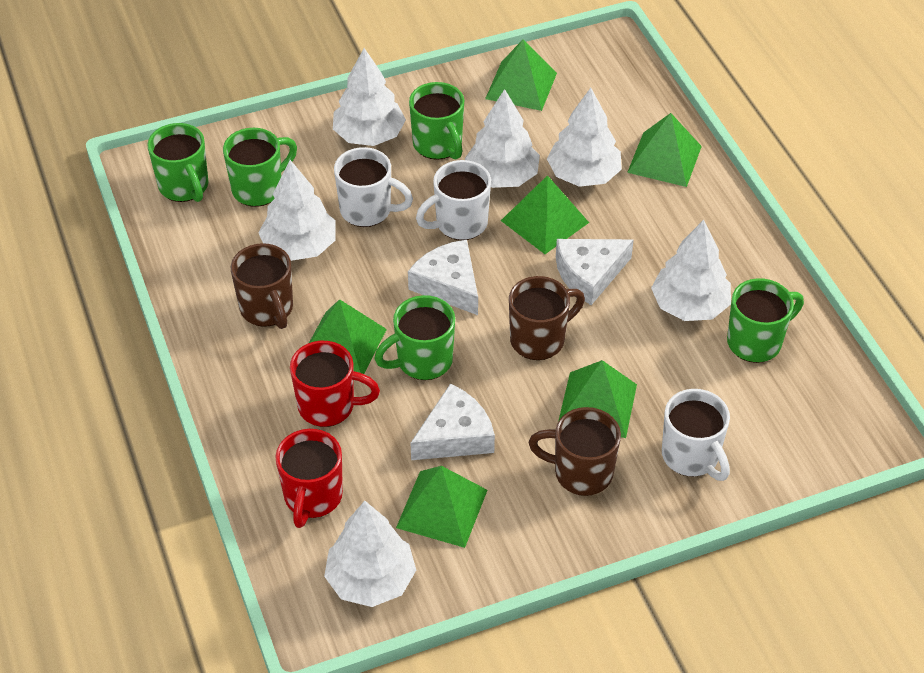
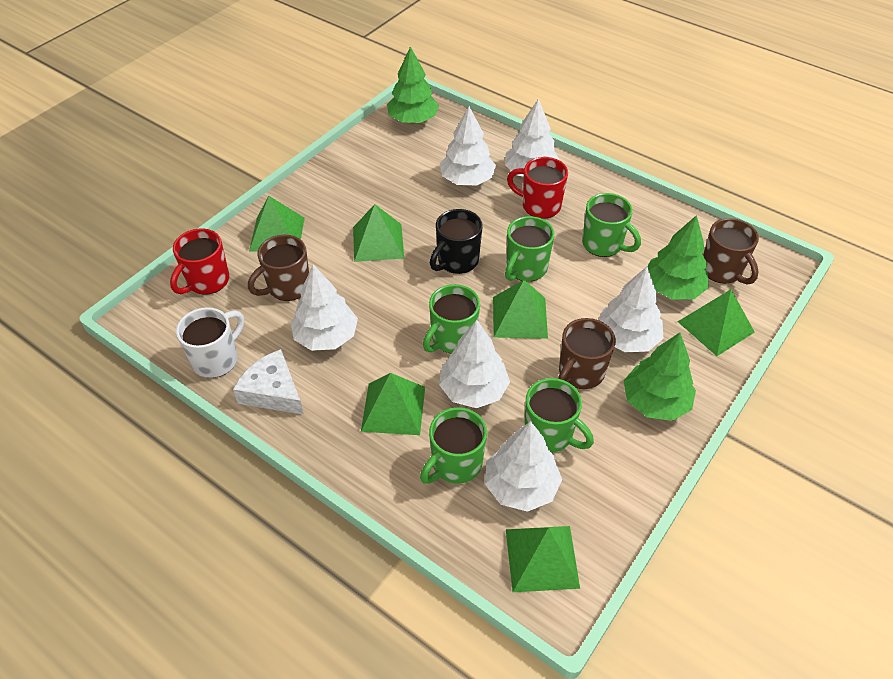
black mug: none = 0 -> [430,209,483,274] = 1
green tree: none = 0 -> [387,46,439,123] [624,333,696,421] [647,215,709,299] = 3
white cheese: [408,240,478,315] [410,384,495,460] [556,239,634,305] = 3 -> [233,349,304,415] = 1
white mug: [334,147,413,227] [416,160,491,240] [662,389,730,481] = 3 -> [176,307,244,378] = 1

